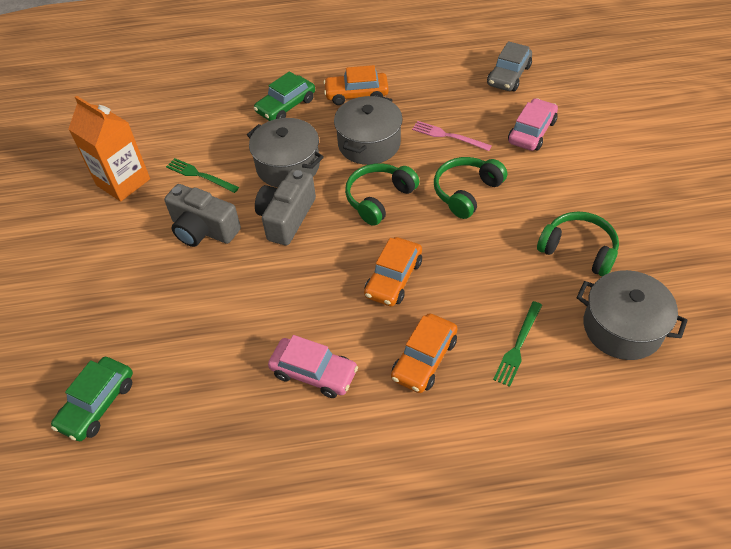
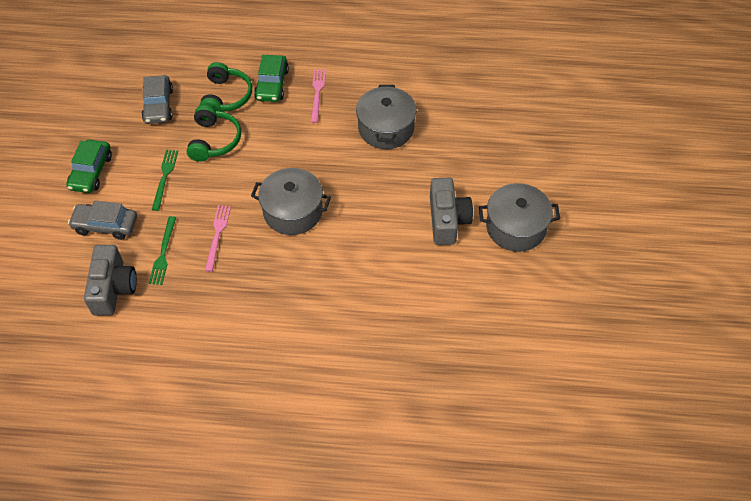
green headphones: [345,163,419,226] [434,157,507,219] [537,211,619,276] = 3 -> [187,105,241,162] [199,62,252,112] = 2
grey car: [487,41,532,91] = 1 -> [68,201,137,240] [141,75,173,124] = 2
orange car: [323,65,389,105] [364,237,422,306] [391,313,458,393] = 3 -> none = 0
orange carton: [68,96,150,202] = 1 -> none = 0
pink car: [268,335,358,398] [508,98,558,151] = 2 -> none = 0
pink fork: [412,121,492,151] = 1 -> [205,205,231,272] [311,69,326,123] = 2

